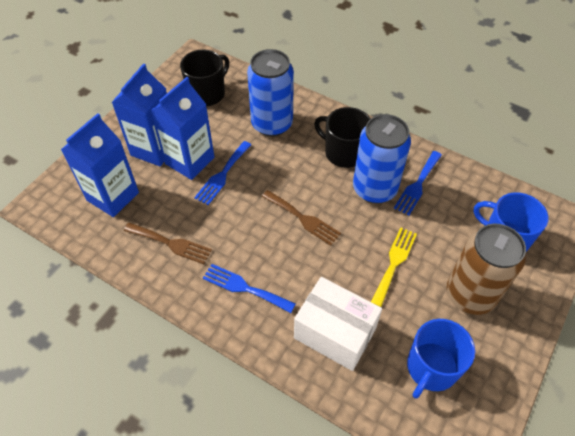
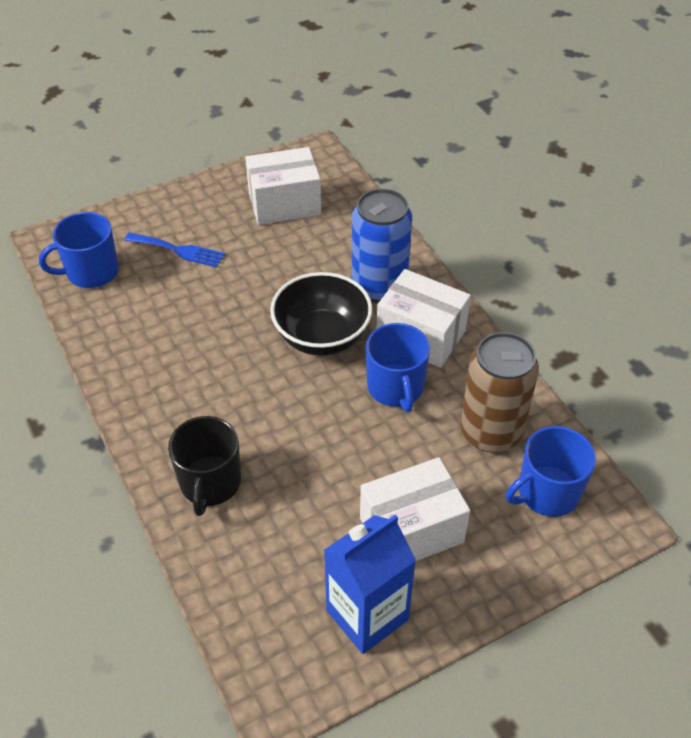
black bowl: none = 0 -> [270,272,373,356] = 1
black mug: [180,50,229,106] [314,107,371,168] = 2 -> [168,416,241,516] = 1
blue can: [247,49,294,136] [353,114,411,203] = 2 -> [352,189,412,302] = 1
blue carton: [61,113,139,217] [111,63,167,166] [150,77,215,180] = 3 -> [324,514,416,654] = 1
blue fork: [194,141,251,205] [203,264,296,313] [394,151,442,215] = 3 -> [124,233,225,267] = 1
blue mug: [407,319,475,399] [473,192,549,252] = 2 -> [39,212,119,288] [366,323,430,412] [506,426,596,517] = 3
brown fork: [124,223,212,264] [262,190,341,245] = 2 -> none = 0
white box: [294,277,382,371] = 1 -> [245,147,321,225] [360,457,470,561] [376,269,471,368] = 3
yellow fork: [371,227,417,307] = 1 -> none = 0

